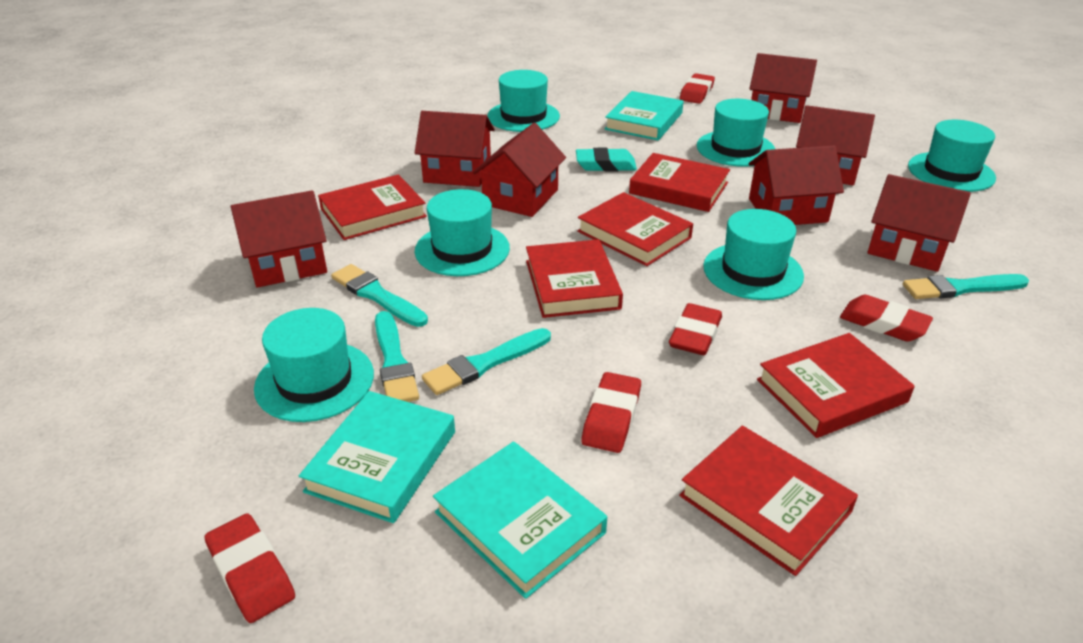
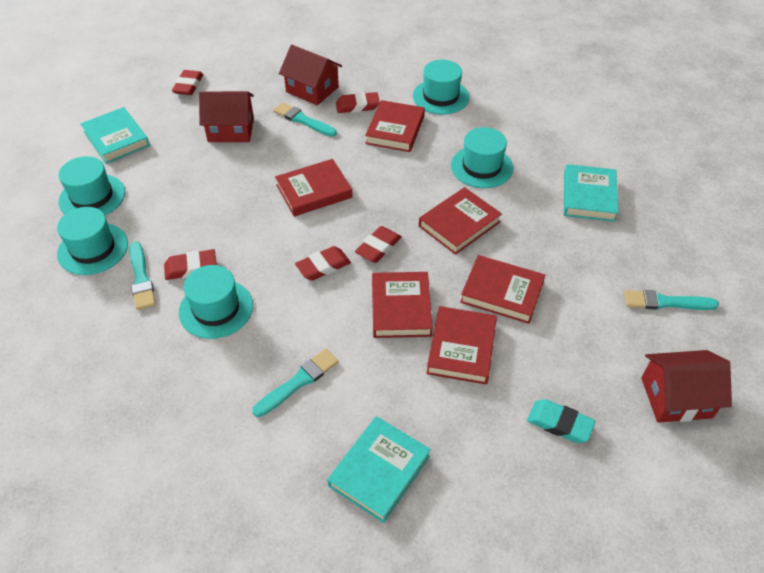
red house: [231,190,327,288] [415,111,495,187] [473,123,566,217] [749,53,817,123] [749,145,844,225] [796,105,875,185] [867,174,971,272] = 7 -> [199,91,254,142] [279,45,342,105] [641,350,732,423] = 3
turquoise hat: [254,308,374,422] [415,189,510,276] [488,70,560,132] [697,99,775,167] [703,209,804,300] [908,120,996,192] = 6 -> [57,207,128,275] [58,156,125,215] [179,265,253,339] [413,60,469,115] [451,127,513,188] = 5

